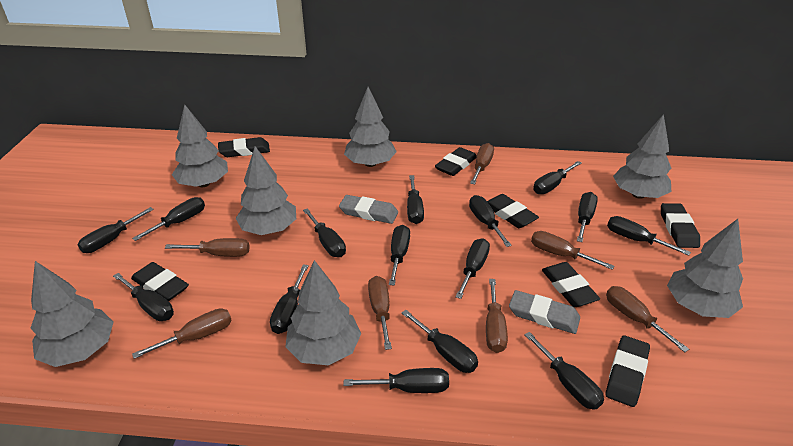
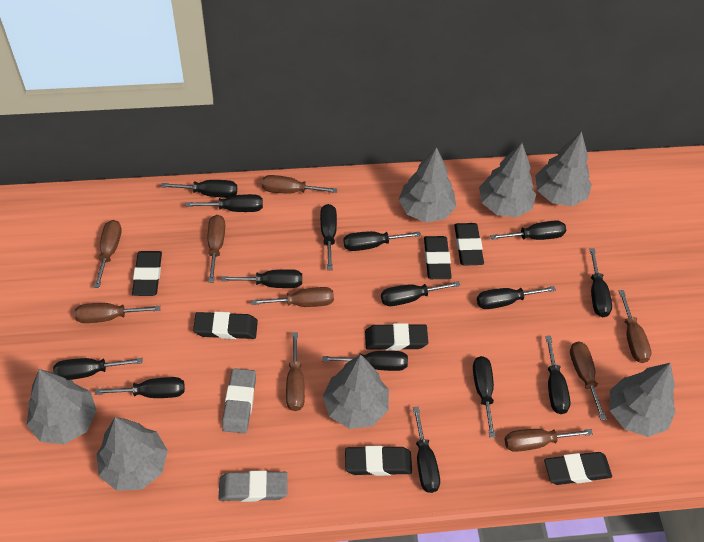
brown screwdriver: [132,308,232,359] [165,238,250,257] [368,276,392,350] [470,143,494,184] [486,279,508,353] [531,231,614,270] [606,286,689,352] = 7 -> [75,303,160,323] [94,220,122,288] [208,215,225,282] [252,287,334,307] [262,175,337,194] [286,332,305,411] [505,429,593,452] [570,342,606,420] [619,290,652,363] = 9

